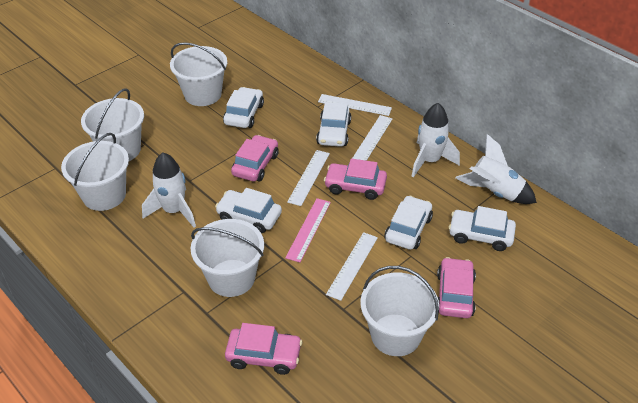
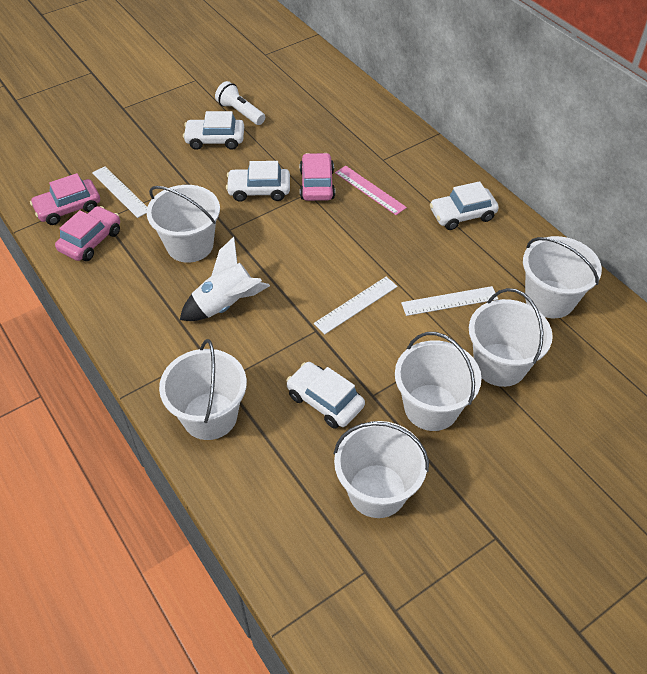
pink car: [225,323,302,375] [231,135,279,182] [324,158,387,200] [437,257,476,318] = 4 -> [30,173,100,225] [55,206,120,261] [300,153,335,201] = 3
white bucket: [61,133,129,211] [81,88,144,161] [170,42,227,106] [190,219,264,297] [360,266,439,356] = 5 -> [147,185,220,263] [159,339,247,440] [334,421,429,518] [395,332,482,431] [469,288,553,387] [523,236,602,318] = 6
white car: [215,188,282,233] [223,87,264,128] [316,102,351,147] [384,196,433,250] [449,206,516,251] = 5 -> [183,111,244,150] [226,161,290,202] [286,362,365,429] [430,181,499,230] = 4
white flashlight: none = 0 -> [215,81,265,125] = 1
white rocket: [142,153,196,228] [412,103,460,177] [456,134,537,204] = 3 -> [180,237,270,321] = 1
white ruler: [287,150,330,206] [318,94,392,116] [326,232,378,301] [352,115,392,161] = 4 -> [92,166,147,218] [314,277,398,334] [401,286,498,316] = 3

